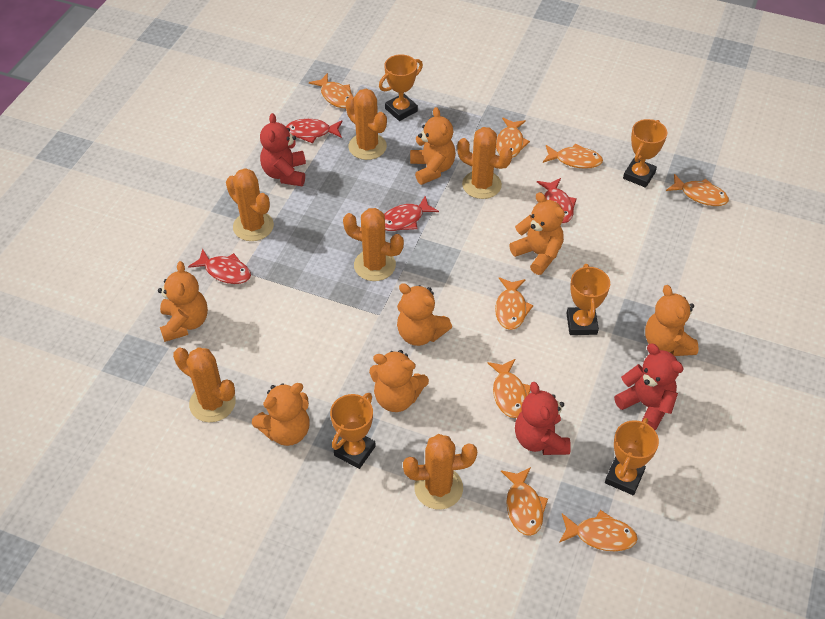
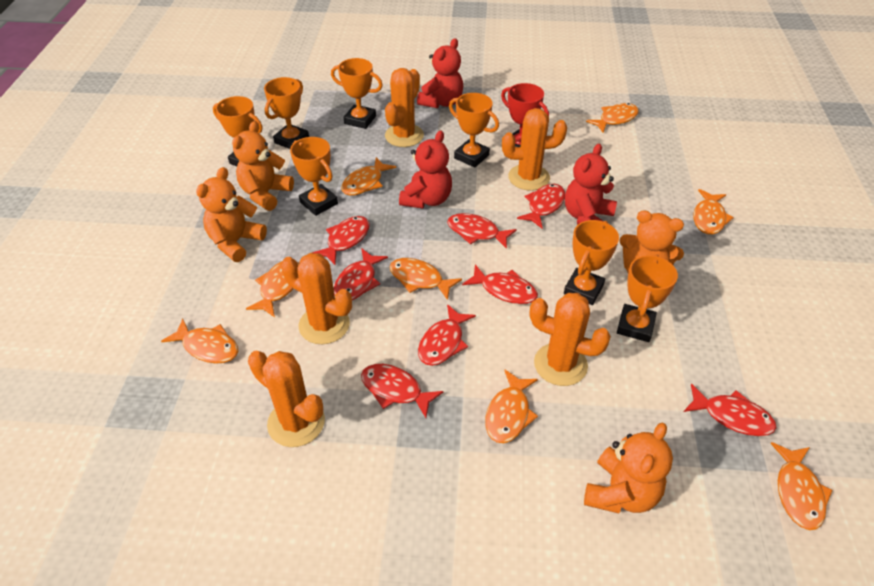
orange cactus: [173,347,236,422] [226,168,274,241] [343,208,404,281] [346,89,387,160] [403,434,477,510] [457,127,512,199] = 6 -> [248,351,325,447] [281,253,352,344] [385,68,424,147] [502,108,567,191] [530,293,611,386] = 5
orange teddy bear: [158,261,208,342] [252,383,309,446] [369,350,429,412] [397,283,452,346] [410,107,456,185] [509,192,565,275] [645,285,698,356] = 7 -> [196,167,267,262] [232,121,294,211] [584,423,673,514] [620,210,684,272] = 4
orange trophy: [330,393,376,469] [379,54,423,121] [566,264,610,335] [605,418,659,495] [623,119,667,188] = 5 -> [213,96,263,166] [264,77,309,149] [290,137,338,216] [331,58,383,129] [449,93,499,168] [564,220,619,305] [617,254,678,342] = 7
red fish: [188,249,251,284] [286,119,342,143] [384,196,439,231] [537,178,577,223] = 4 -> [312,216,370,265] [334,248,388,300] [361,364,443,418] [418,304,476,366] [447,213,517,249] [462,264,538,304] [517,184,565,228] [684,384,777,436] = 8
red trophy: none = 0 -> [501,83,549,147] = 1

